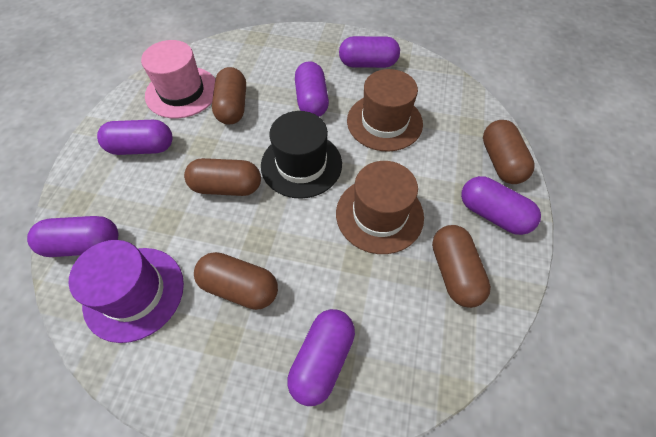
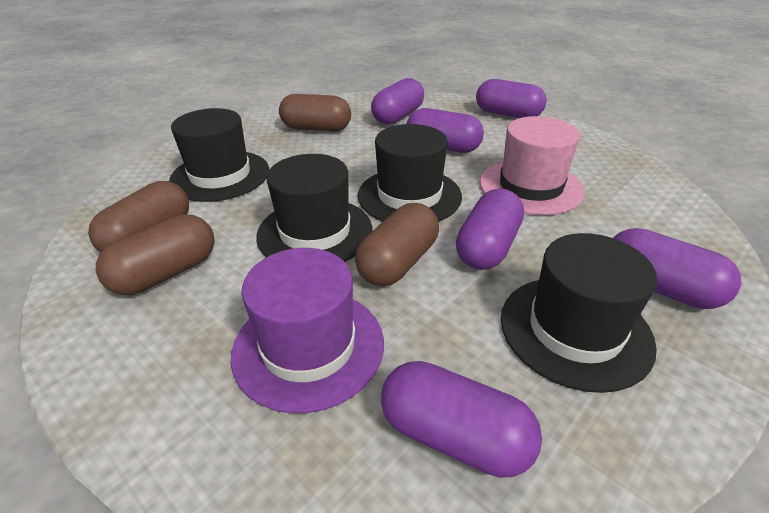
black hat: [261,111,342,199] = 1 -> [169,108,269,202] [256,154,372,262] [358,124,462,221] [501,233,657,393] = 4
brown capsule: [184,158,261,196] [194,252,278,310] [212,67,246,125] [432,225,491,308] [483,120,535,184] = 5 -> [88,181,189,252] [96,214,214,295] [279,94,351,131] [355,203,439,286] = 4
brown hat: [336,161,424,254] [347,69,423,152] = 2 -> none = 0

